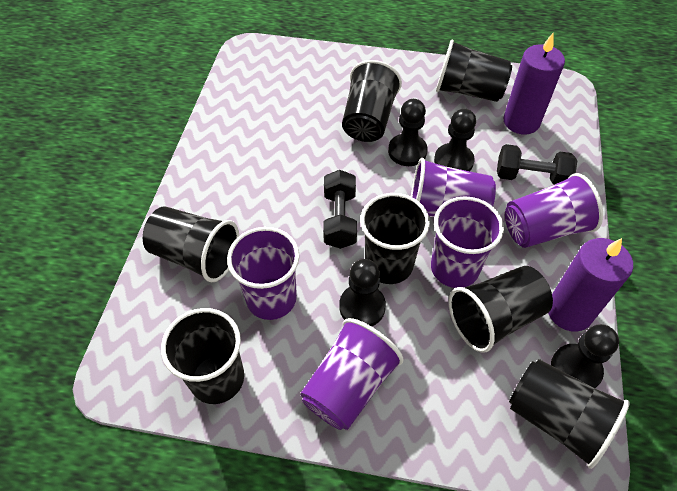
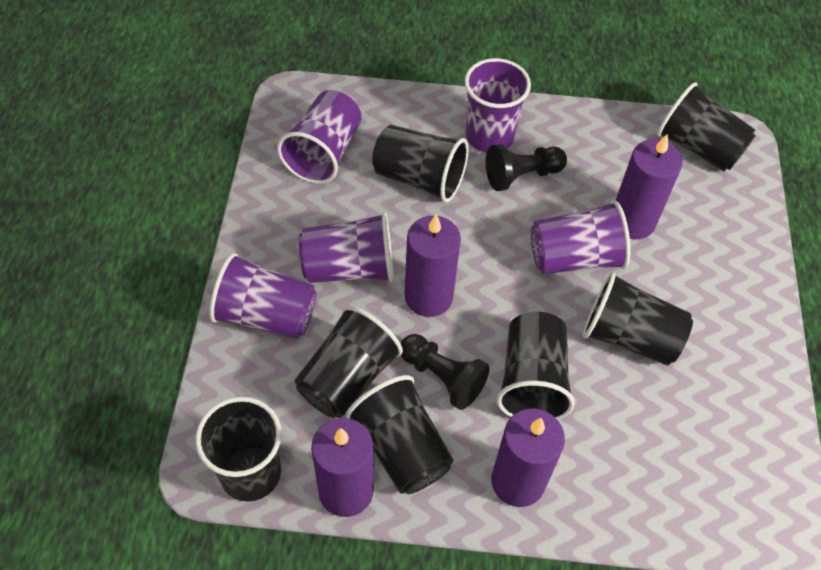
black dumbbell: [323,170,357,249] [497,144,577,185] = 2 -> none = 0
black pawn: [339,259,386,326] [388,99,428,166] [434,109,476,171] [551,324,619,388] = 4 -> [401,334,489,410] [486,144,567,191] = 2
purple candle: [503,33,565,134] [548,238,633,331] = 2 -> [311,418,374,517] [405,215,461,317] [491,408,565,507] [615,134,683,239] = 4

